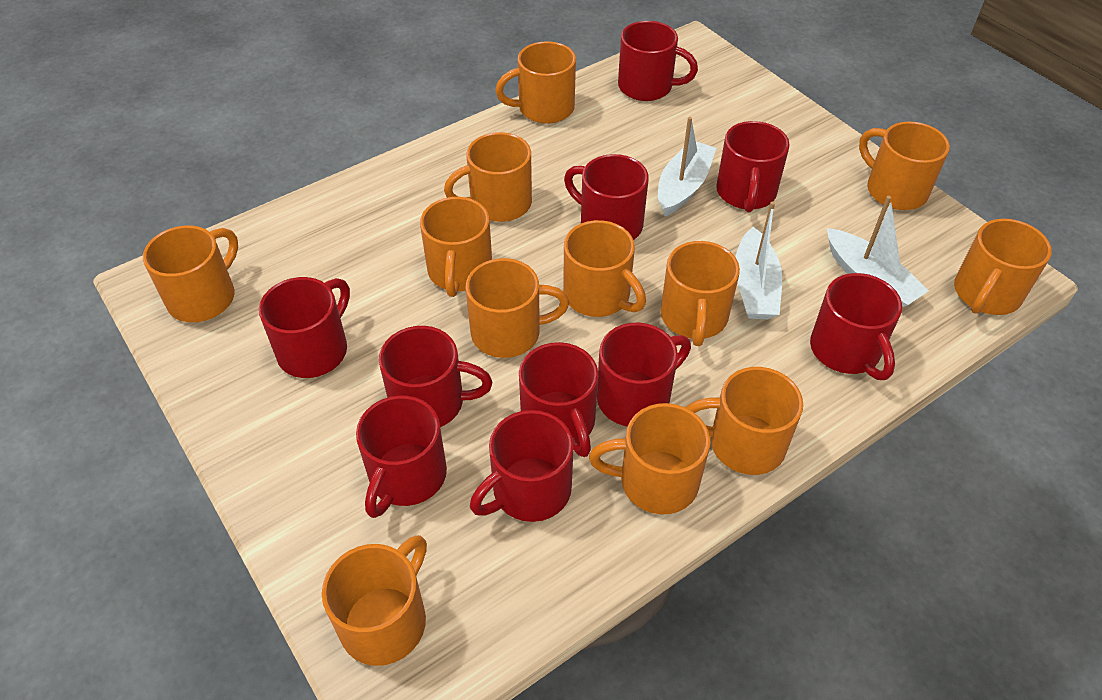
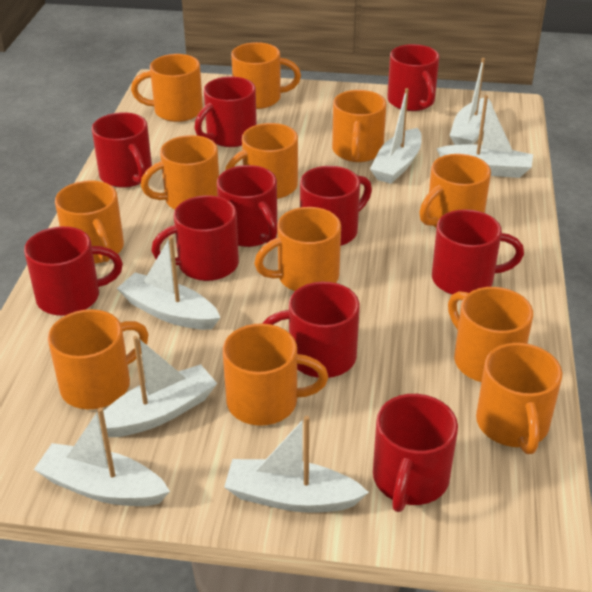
white boat: [658,117,716,216] [736,201,782,319] [827,196,929,307] = 3 -> [34,408,170,506] [98,336,217,437] [117,236,221,330] [224,416,369,513] [370,88,422,184] [436,95,533,178] [450,58,493,145] = 7

